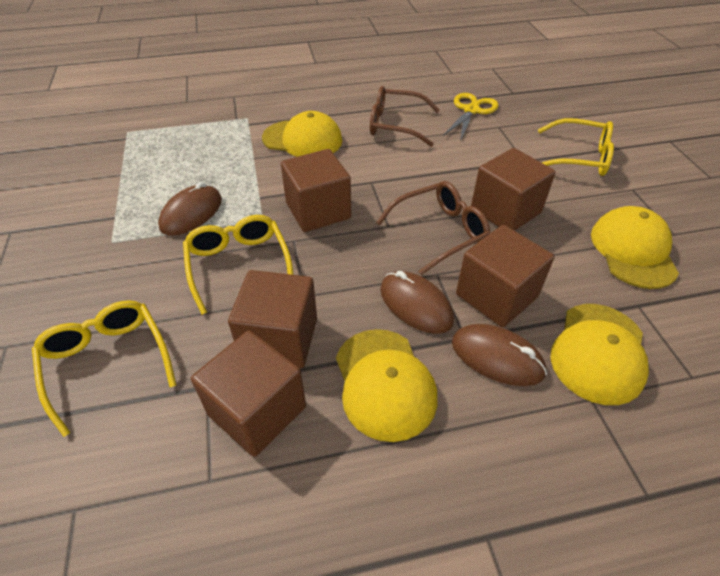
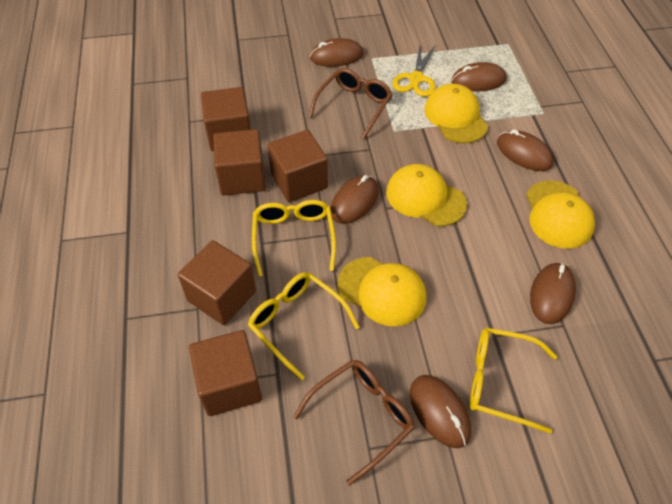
brown mouse: [158,182,222,236] [380,271,454,334] [452,324,547,386] = 3 -> [310,38,363,67] [331,175,379,224] [410,375,471,448] [451,62,507,91] [497,129,553,171] [530,263,576,324] = 6

